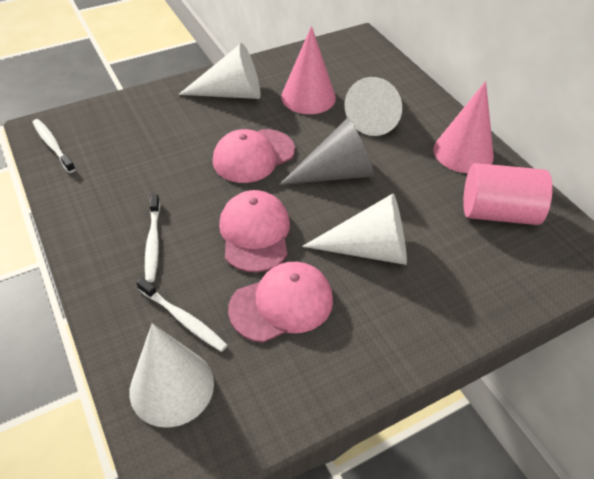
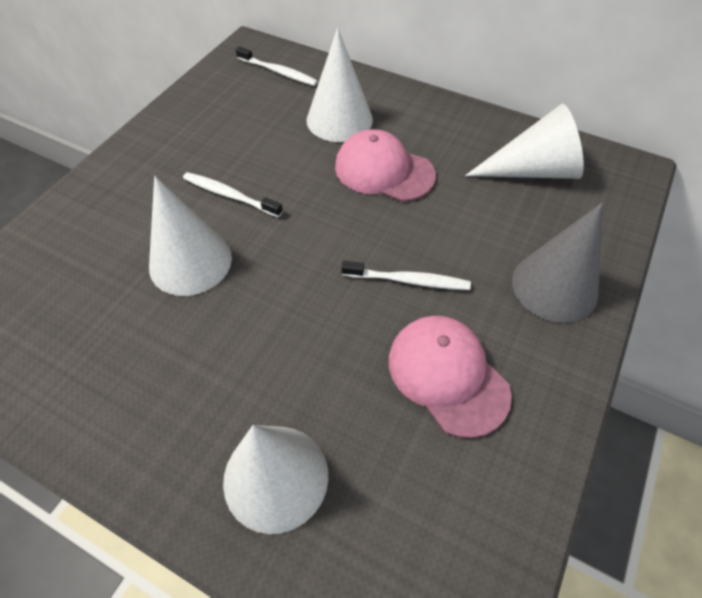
pink cap: [213,129,295,183] [219,190,290,273] [228,262,333,343] = 3 -> [335,129,436,202] [389,316,512,438] = 2
pink cone: [281,26,336,114] [433,81,494,173] = 2 -> none = 0
pink cylinder: [463,163,553,225] = 1 -> none = 0

